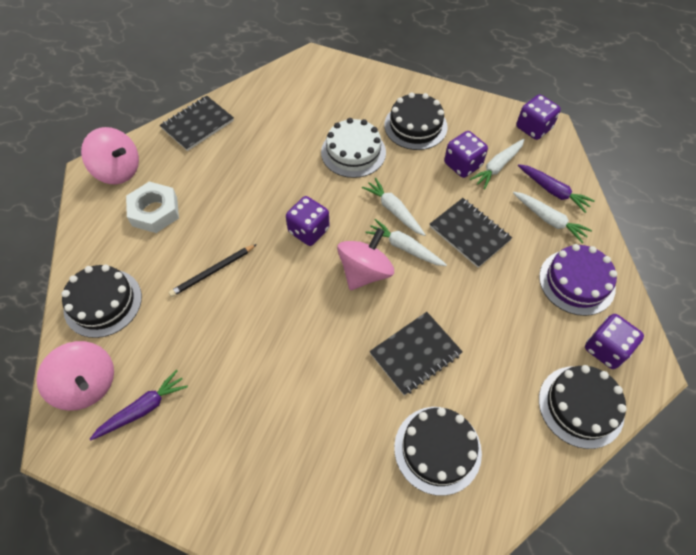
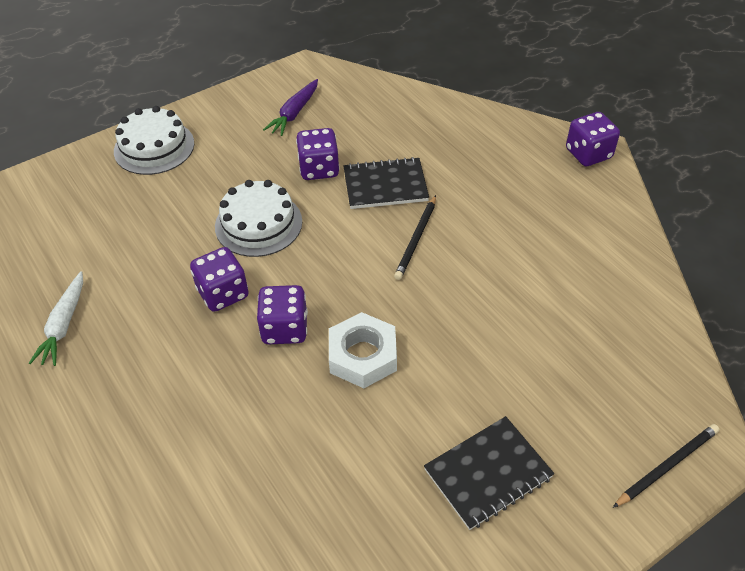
black cake: [62,265,142,338] [384,92,448,150] [394,407,482,496] [539,365,627,449] = 4 -> none = 0
black notebook: [160,96,234,151] [370,312,463,396] [430,198,512,268] = 3 -> [343,157,429,209] [424,416,554,530] = 2
black pencil: [169,244,257,297] = 1 -> [394,195,436,280] [613,424,719,508] = 2
pink spinning top: [37,341,114,411] [81,127,139,184] [337,228,394,290] = 3 -> none = 0
purple cake: [539,244,617,316] = 1 -> none = 0
purple carrot: [90,370,188,441] [518,164,595,213] = 2 -> [263,79,318,136] = 1
white cake: [321,118,386,178] = 1 -> [114,106,194,175] [215,180,302,257] = 2
white carrot: [362,178,426,236] [366,219,447,266] [470,139,525,189] [513,192,592,243] = 4 -> [29,271,83,366] = 1

